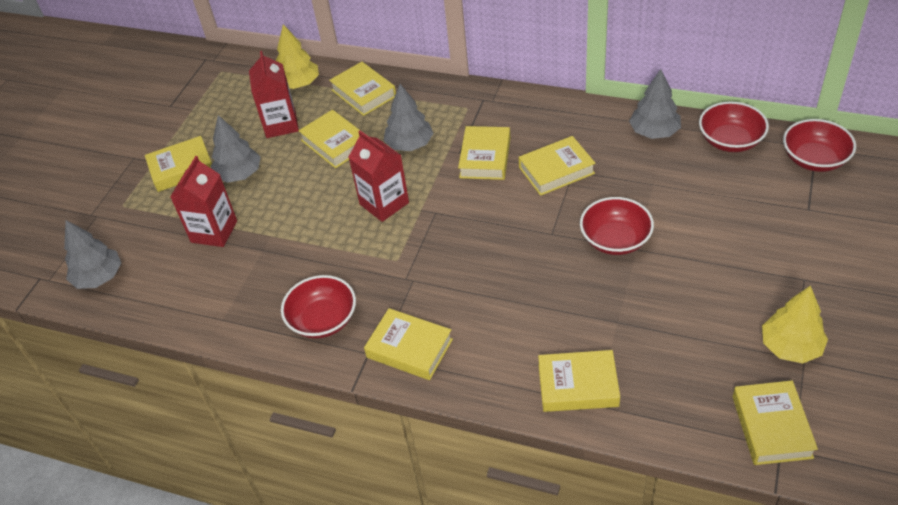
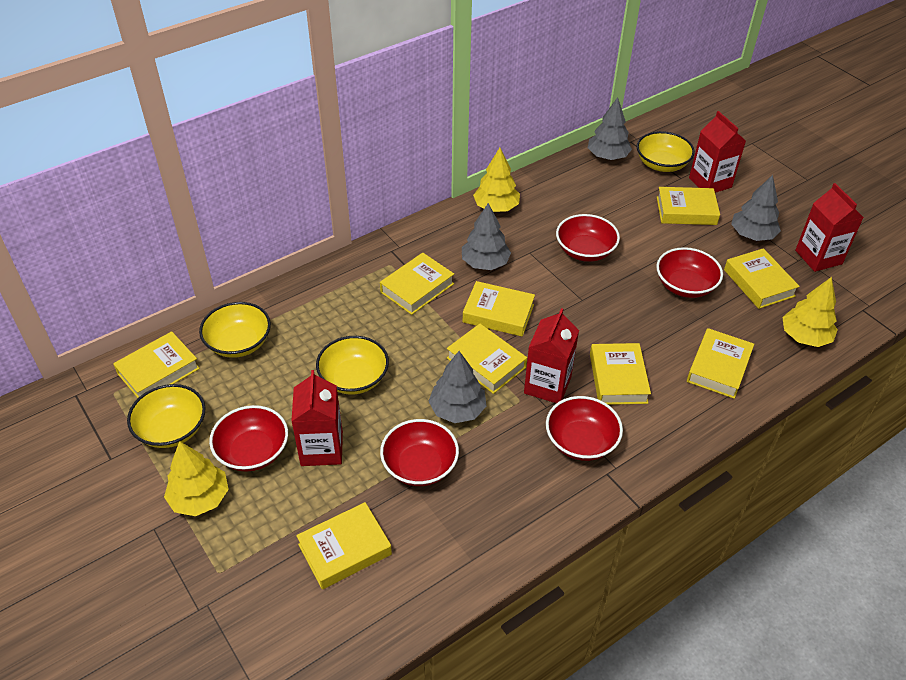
red bowl: [281,275,356,338] [580,197,654,255] [699,101,769,152] [783,119,856,172] = 4 -> [209,405,288,472] [380,419,459,486] [546,396,623,461] [556,214,620,262] [656,247,723,298] = 5
red carton: [170,156,237,247] [249,51,299,138] [349,130,409,222] = 3 -> [291,370,343,466] [524,308,579,403] [689,111,746,193] [795,183,864,272] = 4
yellow book: [145,136,212,192] [298,110,360,168] [329,62,396,116] [364,308,453,380] [458,126,510,180] [519,136,596,196] [538,350,620,412] [733,380,818,465] = 8 -> [113,331,200,398] [296,502,392,589] [380,253,454,315] [447,324,527,394] [462,281,535,336] [590,343,651,405] [657,187,720,225] [687,328,754,399] [724,248,800,309] = 9
yellow bowl: none = 0 -> [127,384,206,448] [199,302,271,358] [316,336,389,395] [637,131,695,172] = 4
yellow tree: [276,24,319,89] [762,286,828,364] = 2 -> [164,441,229,516] [473,148,520,212] [782,277,838,347] = 3

